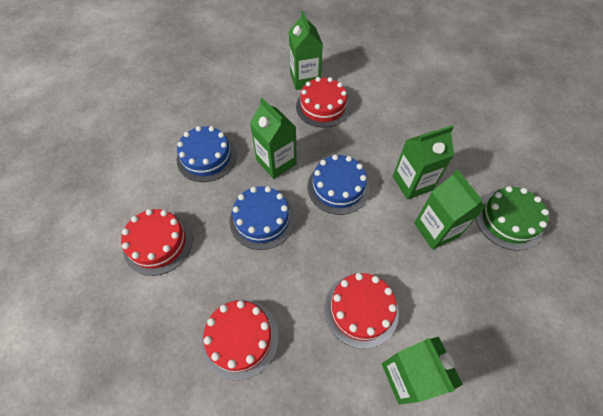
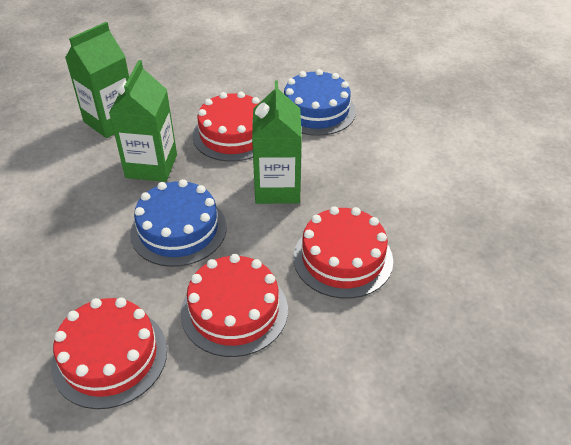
blue cake: [177,126,237,182] [229,186,295,250] [308,154,370,215] = 3 -> [130,179,227,267] [284,69,356,136] = 2
green cake: [476,186,549,250] = 1 -> none = 0
green carton: [250,98,297,179] [289,10,323,90] [382,337,463,405] [393,125,454,200] [414,170,486,250] = 5 -> [65,22,129,138] [109,60,177,182] [252,80,302,204] = 3

